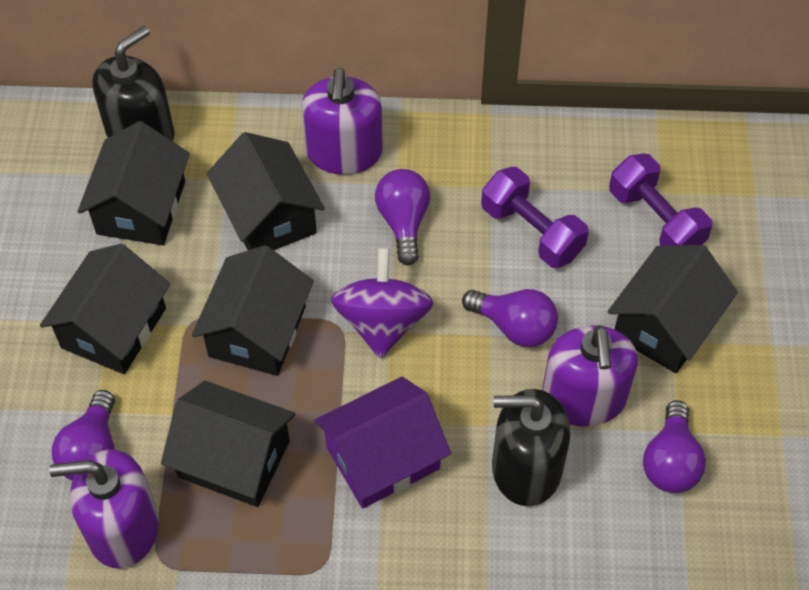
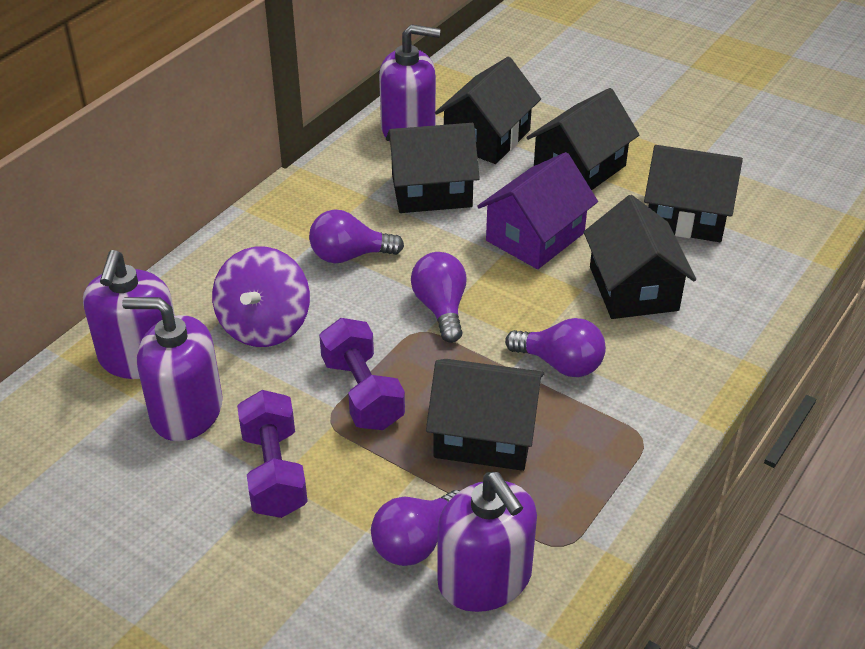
black soap dispenser: [92,26,175,141] [492,389,570,506] = 2 -> none = 0
purple soap dispenser: [49,449,159,568] [301,68,383,175] [542,325,638,427] = 3 -> [83,250,175,379] [122,297,223,441] [379,24,441,142] [437,472,537,612] = 4

